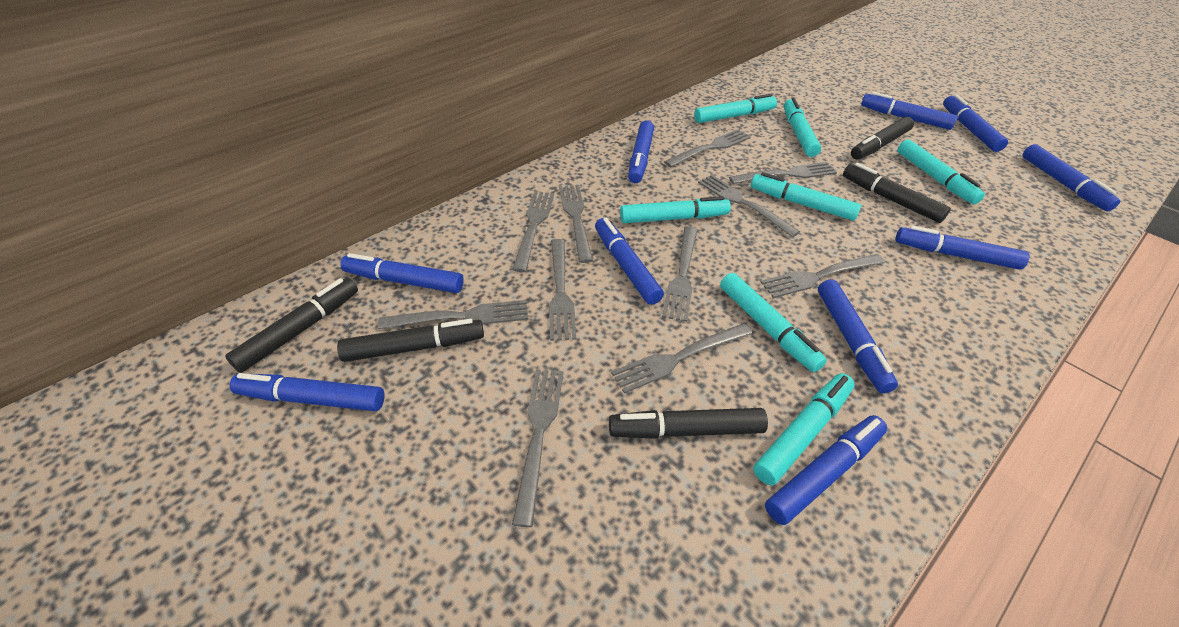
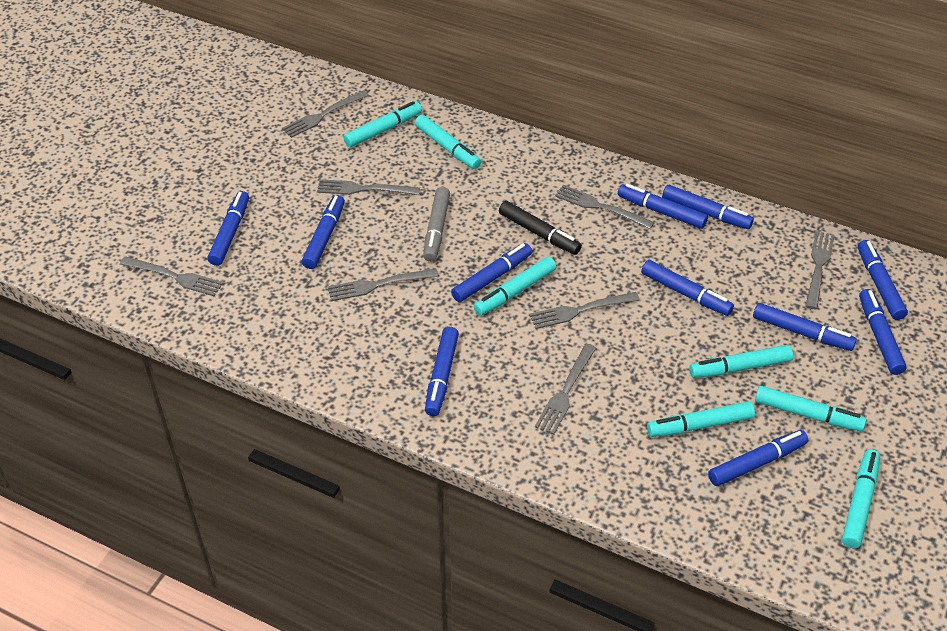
black marker: [225,278,358,373] [337,319,484,362] [609,408,768,439] [843,163,951,223] [851,117,914,160] = 5 -> [499,201,582,255] = 1
blue marker: [229,373,384,411] [340,253,464,293] [595,218,664,305] [628,120,654,183] [765,415,887,525] [818,279,898,393] [861,92,958,130] [896,225,1030,270] [943,94,1008,152] [1022,144,1120,211] = 10 -> [207,191,249,266] [302,195,345,269] [425,327,459,416] [451,243,532,302] [618,184,708,229] [641,260,734,316] [662,185,754,229] [708,430,808,486] [753,303,857,351] [858,240,908,320] [859,289,907,375] = 11
grey fork: [378,300,528,329] [512,191,554,272] [512,369,564,527] [549,239,576,341] [559,185,593,263] [611,323,752,393] [662,227,698,322] [664,129,751,167] [698,175,800,237] [729,162,837,184] [760,254,885,298] = 11 -> [120,256,223,296] [282,90,369,138] [317,179,420,195] [328,268,438,301] [529,292,640,329] [535,344,596,435] [555,185,655,229] [805,231,834,309] = 8
grey marker: none = 0 -> [423,187,450,262] = 1

